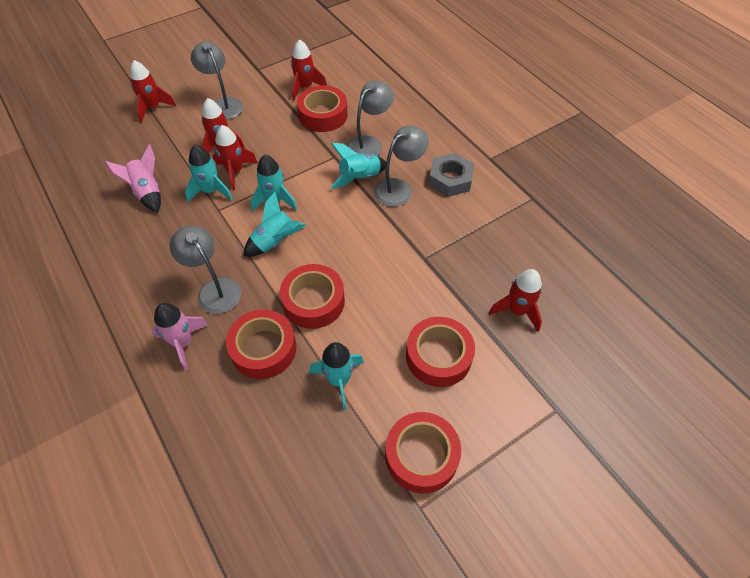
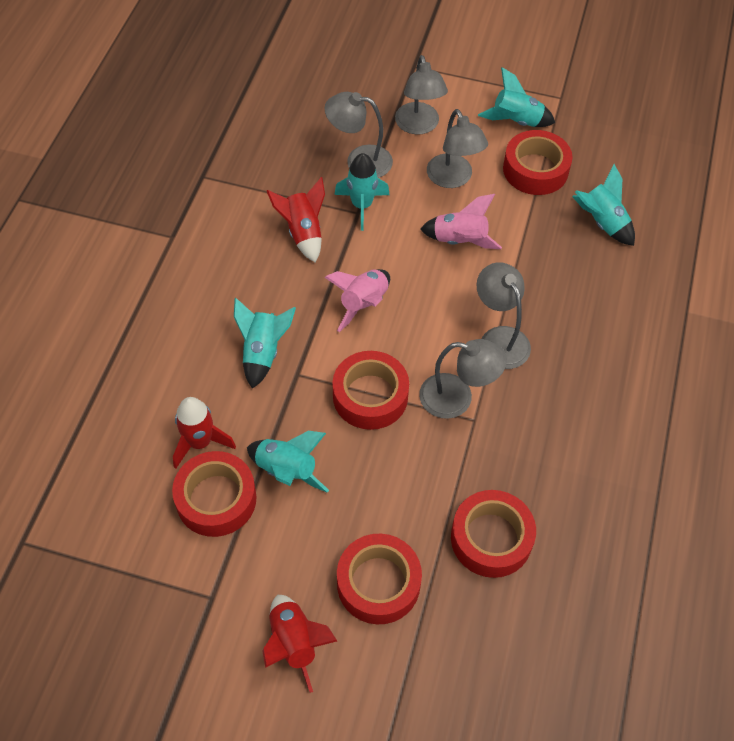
grey lamp: [170,226,241,314] [191,41,243,120] [347,80,394,156] [374,125,429,207] = 4 -> [325,92,393,178] [395,55,448,134] [419,339,507,419] [427,109,488,188] [477,262,531,369] = 5
grey nut: [429,153,474,197] = 1 -> none = 0
red rocket: [130,60,176,123] [201,98,245,153] [212,125,258,190] [291,39,327,101] [489,269,542,332] = 5 -> [173,397,236,469] [263,595,337,693] [267,177,325,262] = 3

